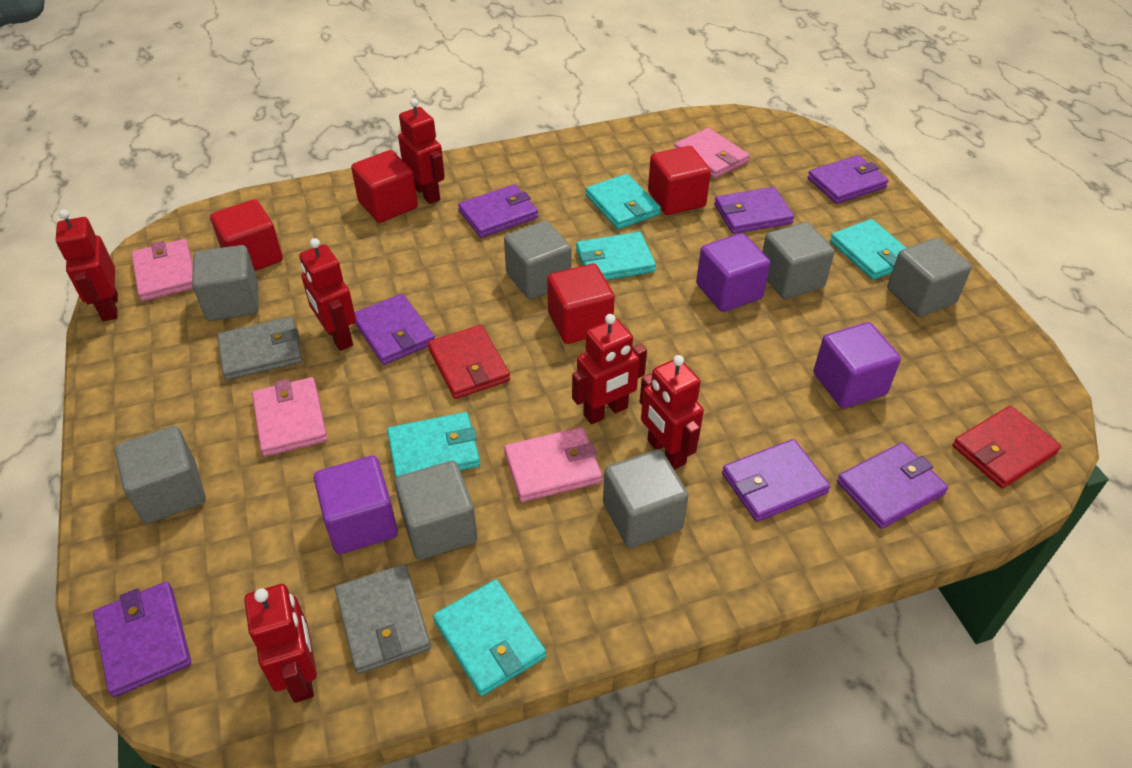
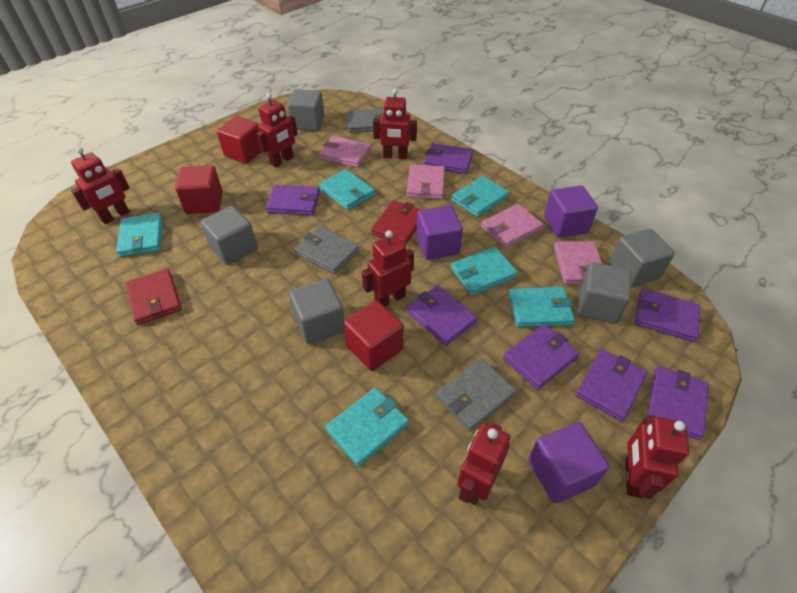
grey cube: [114,426,206,524] [192,245,259,321] [394,461,477,560] [504,221,571,300] [603,449,689,548] [762,222,834,299] [887,237,972,317] = 7 -> [201,206,258,265] [287,89,325,131] [289,279,344,344] [577,262,632,324] [609,229,675,287] = 5
grey wallet: [217,317,303,380] [335,564,431,674] = 2 -> [294,226,359,274] [347,109,384,132] [436,359,516,431] = 3
red cube: [210,199,283,271] [351,150,418,223] [547,264,615,344] [648,146,711,215] = 4 -> [175,165,223,214] [217,116,262,164] [343,300,404,371] = 3
turquoise wallet: [387,412,480,477] [433,579,546,696] [576,232,656,280] [586,174,661,229] [830,219,906,280] = 5 -> [116,213,163,257] [319,169,375,210] [325,387,409,467] [451,247,518,295] [452,176,509,217] [508,287,575,328] = 6

